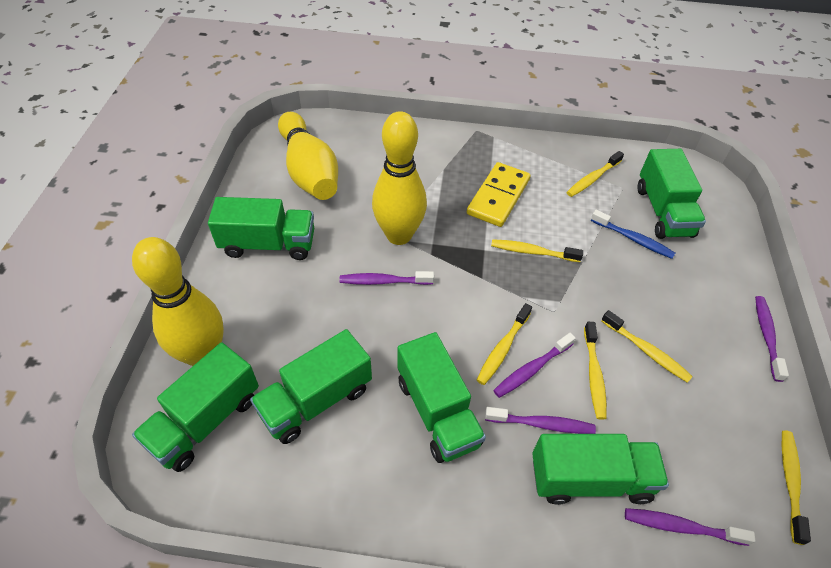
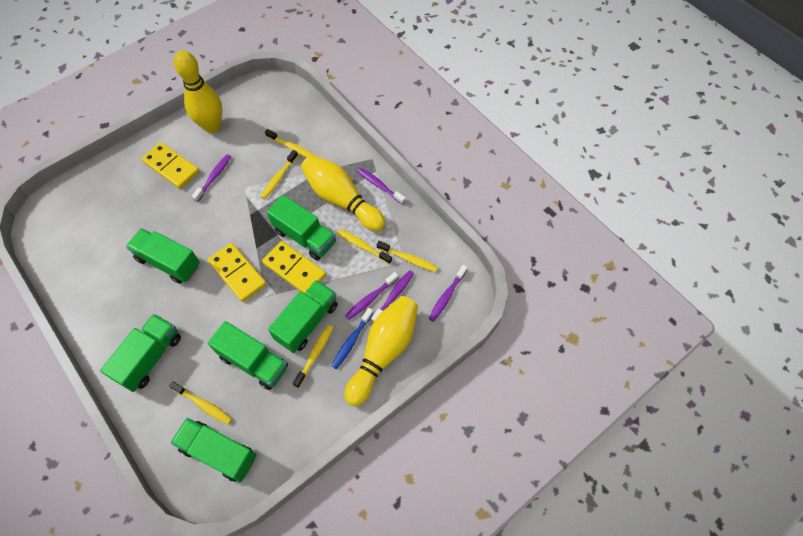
yellow domino: [467,162,531,227] = 1 -> [141,142,199,189] [208,243,266,302] [262,241,326,294] = 3

